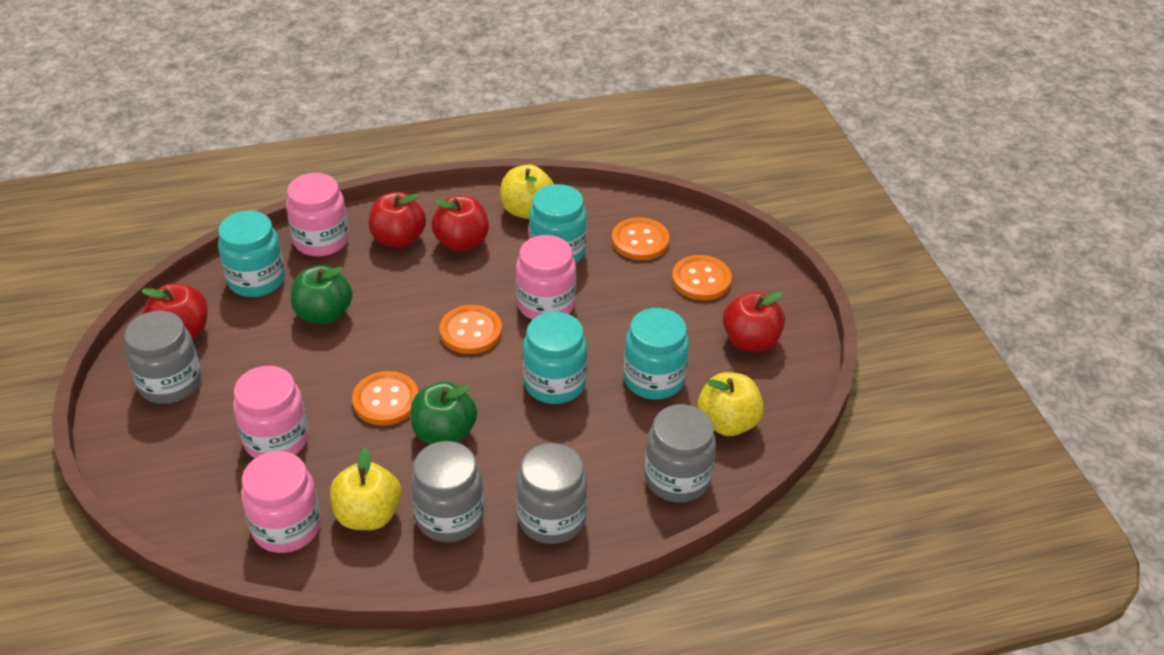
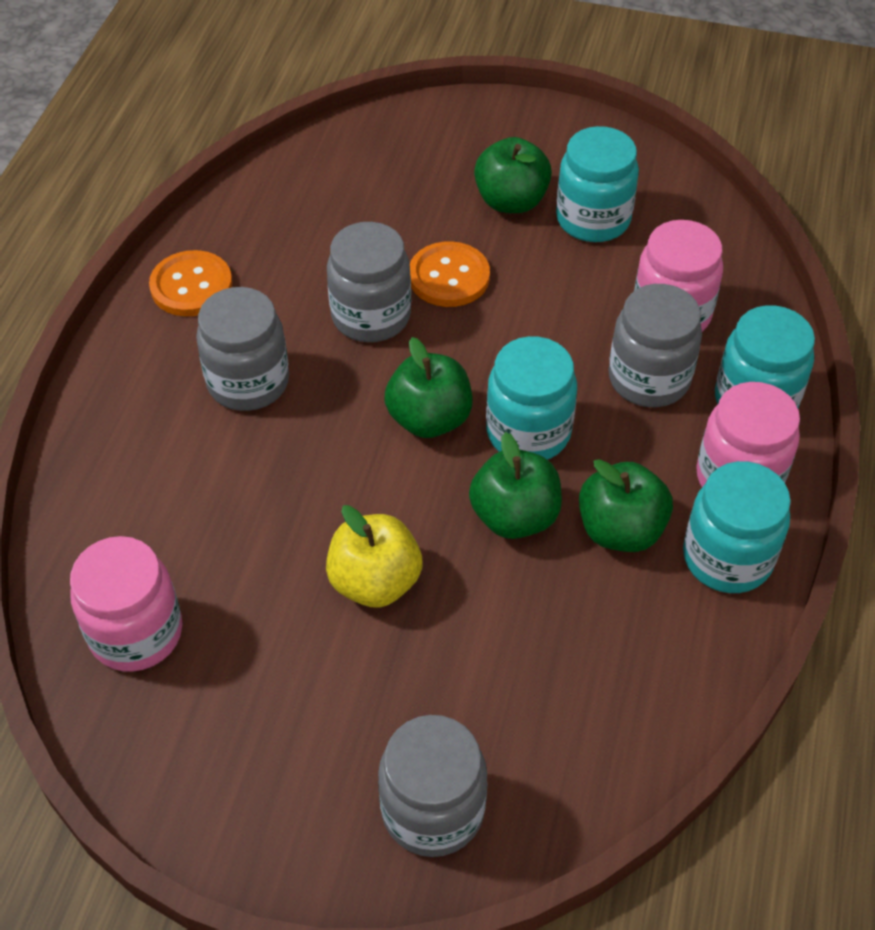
green apple: [291,265,353,324] [410,382,477,444] = 2 -> [384,337,473,438] [469,432,562,539] [474,137,552,213] [579,459,673,552] = 4
orange button: [352,371,418,425] [439,305,502,354] [612,217,670,260] [672,255,732,300] = 4 -> [149,250,233,316] [410,241,490,307] = 2
pink jar: [233,366,309,458] [241,451,321,553] [286,173,349,257] [516,235,576,320] = 4 -> [70,536,183,672] [634,220,723,332] [696,382,800,487] = 3
red apple: [141,283,208,339] [369,192,426,248] [431,196,489,251] [723,292,785,352] = 4 -> none = 0
yellow apple: [330,448,401,530] [500,165,554,219] [697,372,764,436] = 3 -> [326,505,422,608] = 1

